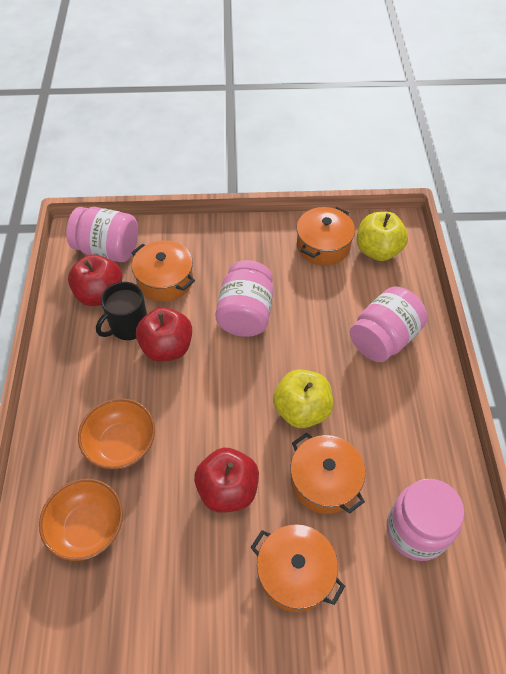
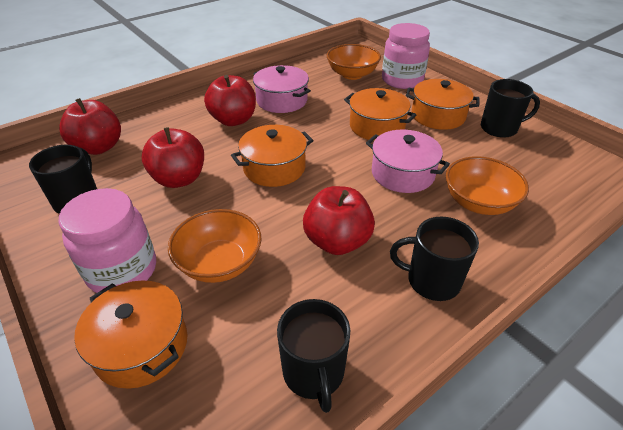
black mug: [96,282,147,340] = 1 -> [29,145,97,214] [277,299,350,413] [390,217,479,301] [481,79,540,138] = 4
orange bowl: [39,479,123,561] [78,398,155,469] = 2 -> [168,209,261,283] [327,44,381,80] [446,156,529,215] = 3
pink jar: [66,207,138,262] [215,260,273,337] [350,286,428,362] [387,479,464,561] = 4 -> [58,188,156,293] [382,23,430,89] = 2
pink pot: none = 0 -> [253,65,311,113] [366,130,450,193] = 2
red apple: [68,255,122,306] [136,307,192,362] [194,448,259,513] = 3 -> [59,98,121,155] [142,127,204,188] [204,75,256,126] [303,186,375,255] = 4
yellow apple: [273,369,333,428] [357,212,408,261] = 2 -> none = 0

